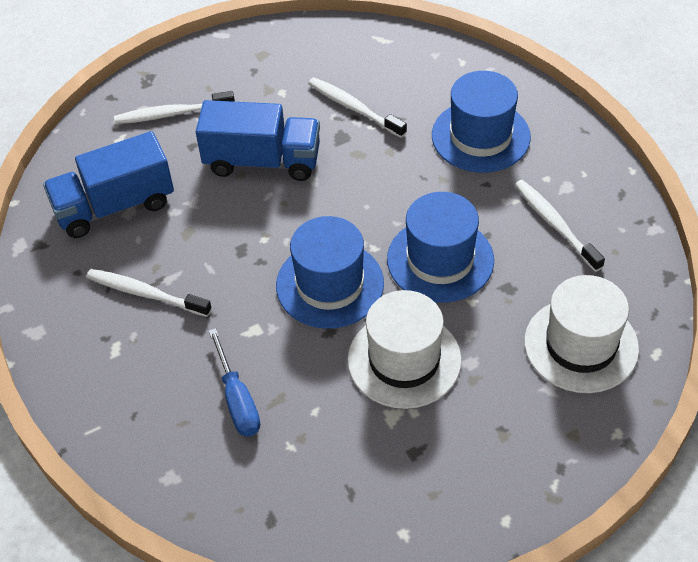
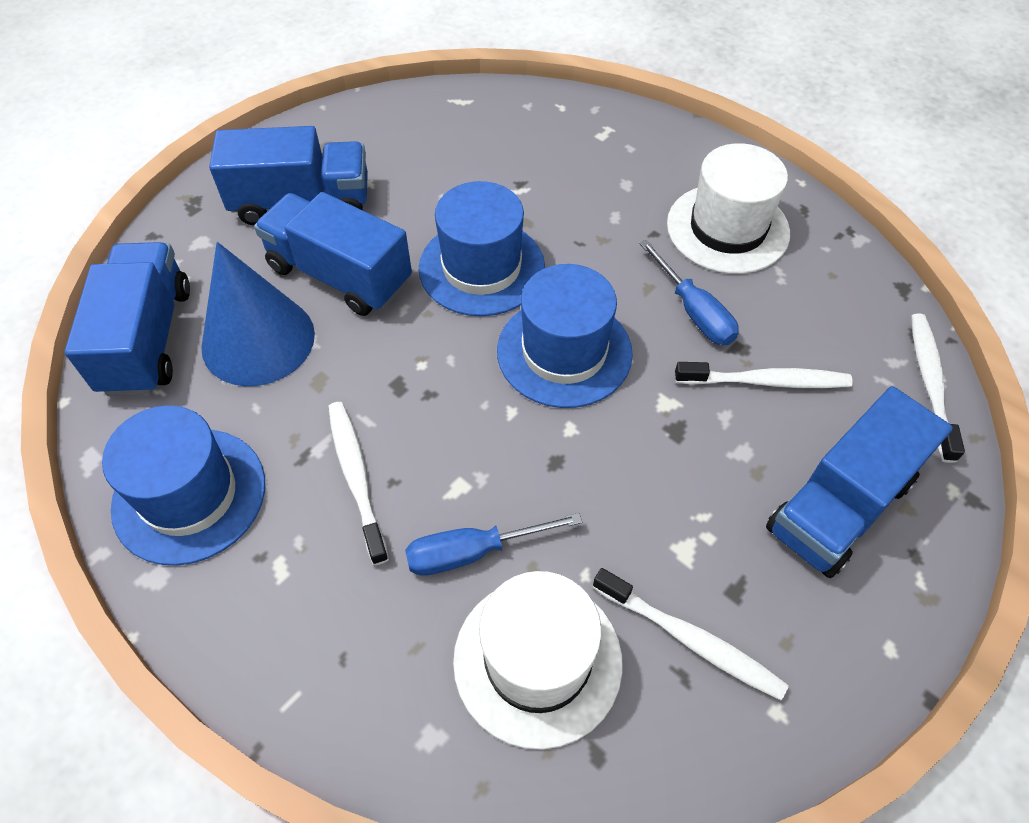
blue cone: none = 0 -> [201,242,315,386] = 1
blue screwdriver: [208,328,260,436] = 1 -> [405,513,582,576] [639,240,739,345] = 2
blue truck: [43,131,174,238] [196,100,320,181] = 2 -> [65,242,190,396] [209,126,368,225] [254,192,412,316] [766,386,953,578] = 4

